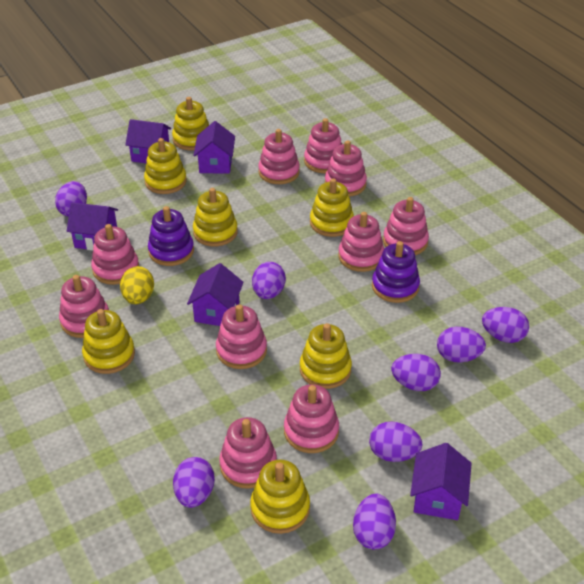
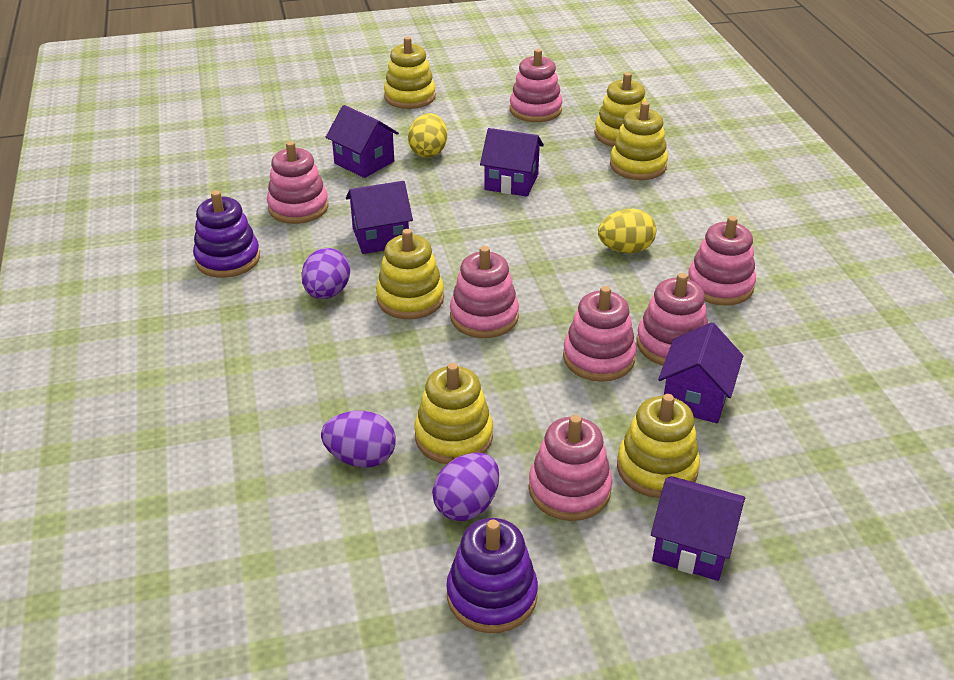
pink stacking toy: [59,275,109,338] [91,224,139,285] [216,304,267,369] [219,417,277,489] [258,129,300,184] [284,384,339,453] [304,118,342,173] [325,140,367,197] [338,212,384,272] [383,197,429,255] = 10 -> [267,141,329,224] [450,246,519,338] [510,49,562,122] [529,415,612,521] [563,286,637,382] [636,273,708,365] [688,216,756,305] = 7
purple egg: [55,181,87,217] [173,457,215,508] [252,262,286,299] [353,494,396,549] [369,421,423,462] [391,354,441,391] [437,327,486,363] [482,307,529,343] = 8 -> [301,248,350,299] [321,411,396,468] [432,453,499,521] = 3
yellow egg: [120,266,154,304] = 1 -> [408,113,447,158] [598,209,656,253] = 2
yellow stacking toy: [82,309,135,374] [144,138,187,194] [172,97,209,150] [193,188,238,247] [250,460,310,534] [300,323,352,389] [310,178,354,237] = 7 -> [376,229,444,319] [384,37,436,109] [414,363,493,464] [595,72,647,147] [610,101,668,180] [617,394,700,498] = 6

